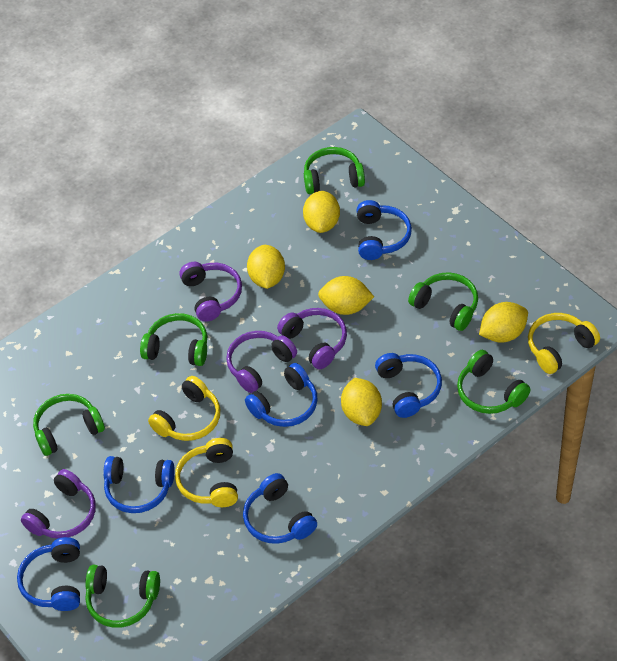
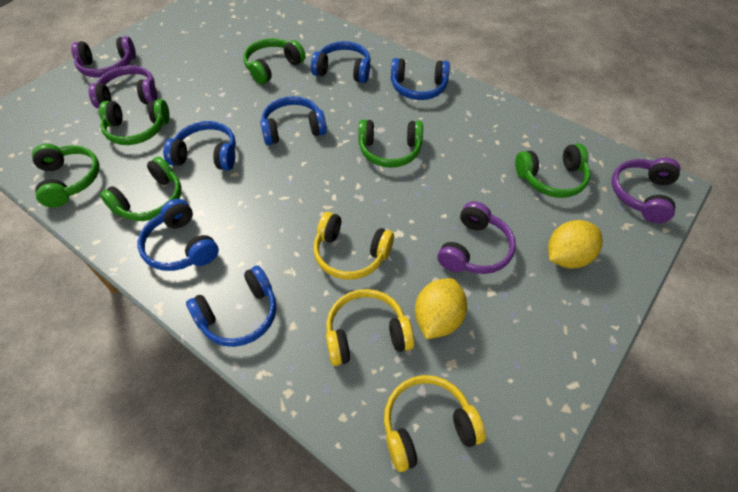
yellow lemon: [247,245,285,289] [303,191,340,233] [318,276,374,315] [341,378,382,426] [479,302,528,343] = 5 -> [415,278,467,339] [548,220,603,268] = 2

